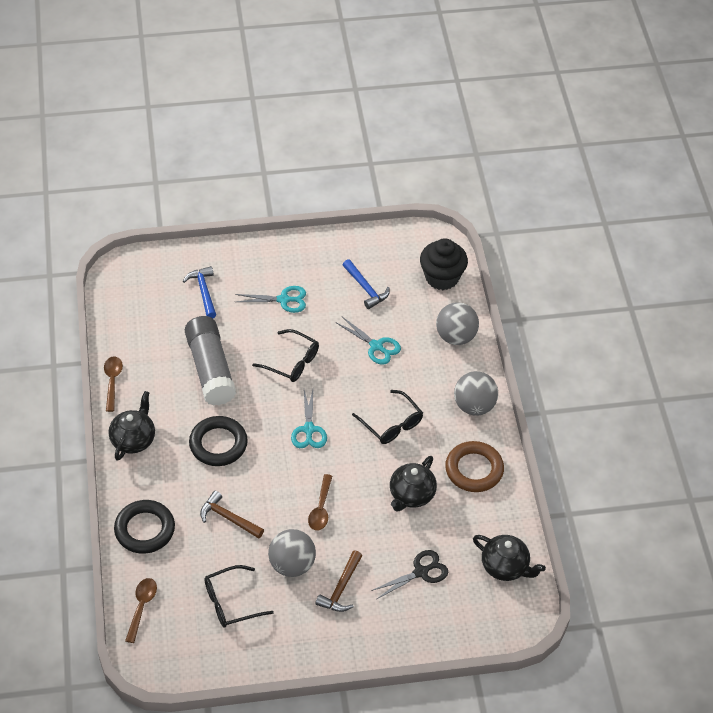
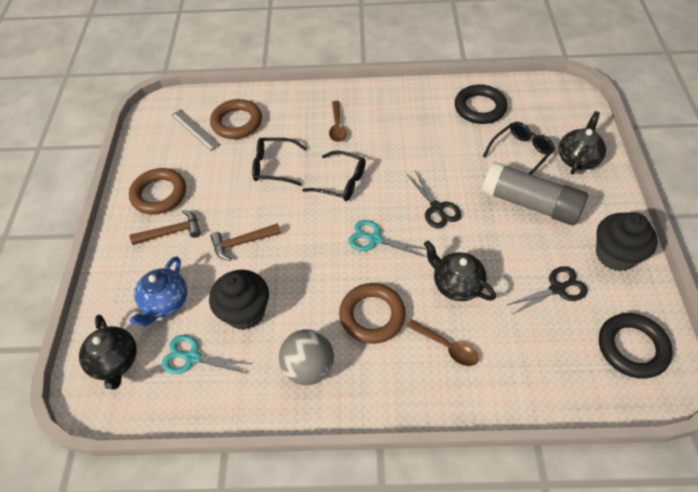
black cupcake: [420,238,468,290] = 1 -> [209,270,269,330] [596,212,658,271] = 2
black scissors: [371,550,448,599] = 1 -> [408,171,461,229] [505,266,588,315] = 2
blue hammer: [183,266,216,318] [343,259,390,309] = 2 -> none = 0
blue teapot: none = 0 -> [130,256,188,326] = 1
brown ring: [445,441,504,492] = 1 -> [129,168,186,215] [210,99,262,139] [339,283,406,344] = 3
brown spoon: [104,357,123,412] [125,578,157,643] [308,474,332,531] = 3 -> [329,101,347,142] [406,319,478,366] = 2
grey ball: [268,529,316,577] [436,302,479,345] [454,371,498,416] = 3 -> [279,329,334,385] = 1
grey ruler: none = 0 -> [172,109,221,151] = 1
turquoise scissors: [235,286,306,313] [291,389,327,448] [337,317,401,365] = 3 -> [162,335,252,374] [349,220,426,257] = 2

